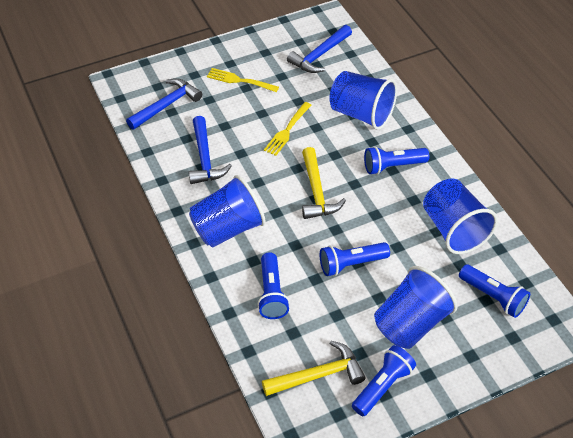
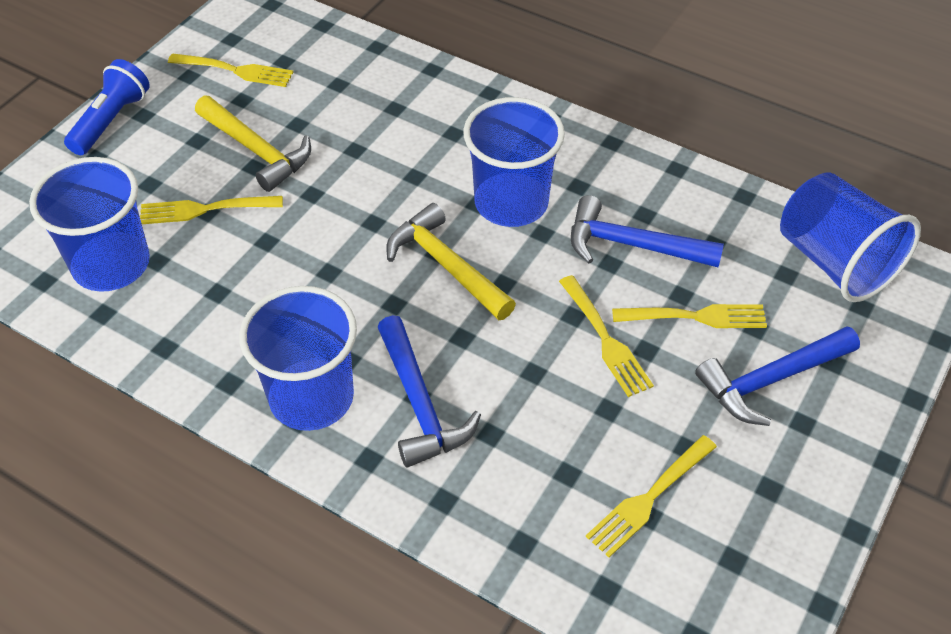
blue flashlight: [257,252,290,319] [320,242,390,276] [352,345,416,416] [364,146,430,175] [459,264,530,318] = 5 -> [64,59,150,155] = 1
yellow fork: [207,68,279,92] [264,102,312,156] = 2 -> [140,196,283,224] [168,53,293,87] [559,275,654,397] [586,435,717,558] [612,304,767,328] = 5

